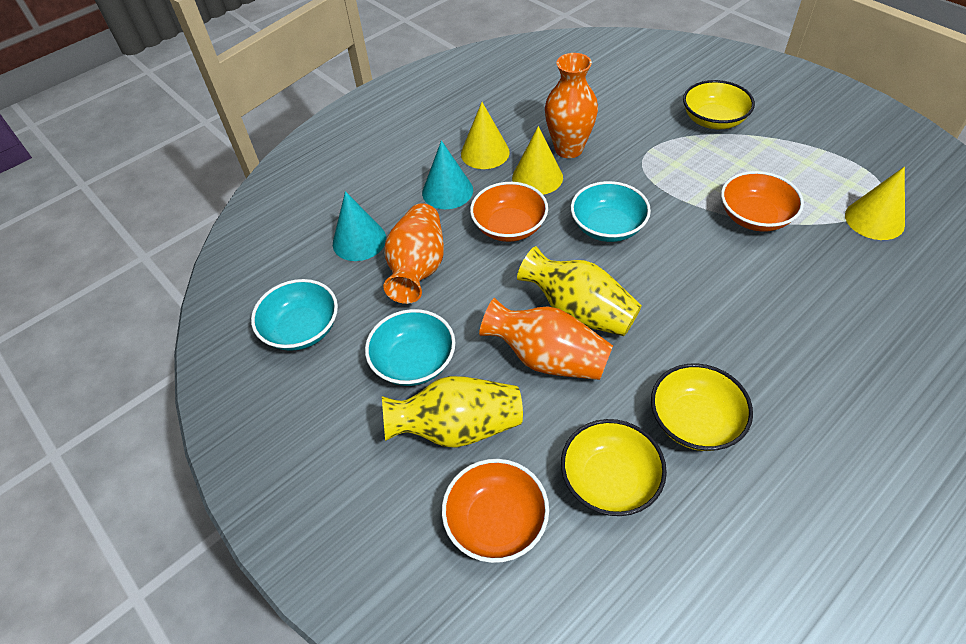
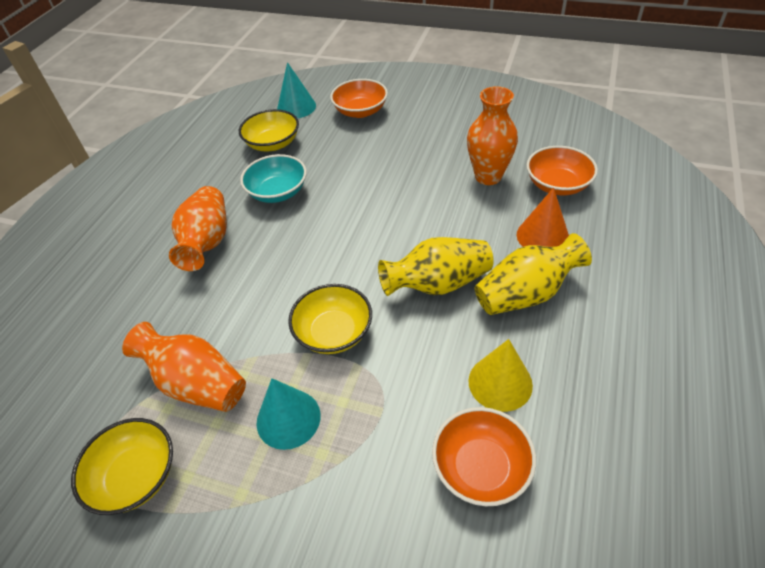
orange cone: none = 0 -> [517,187,569,247] = 1
turquoise bowl: [251,279,338,351] [365,309,456,386] [571,181,651,242] = 3 -> [240,154,307,203] = 1
yellow cone: [461,102,510,169] [512,126,563,195] [845,167,905,240] = 3 -> [469,339,533,412] = 1

